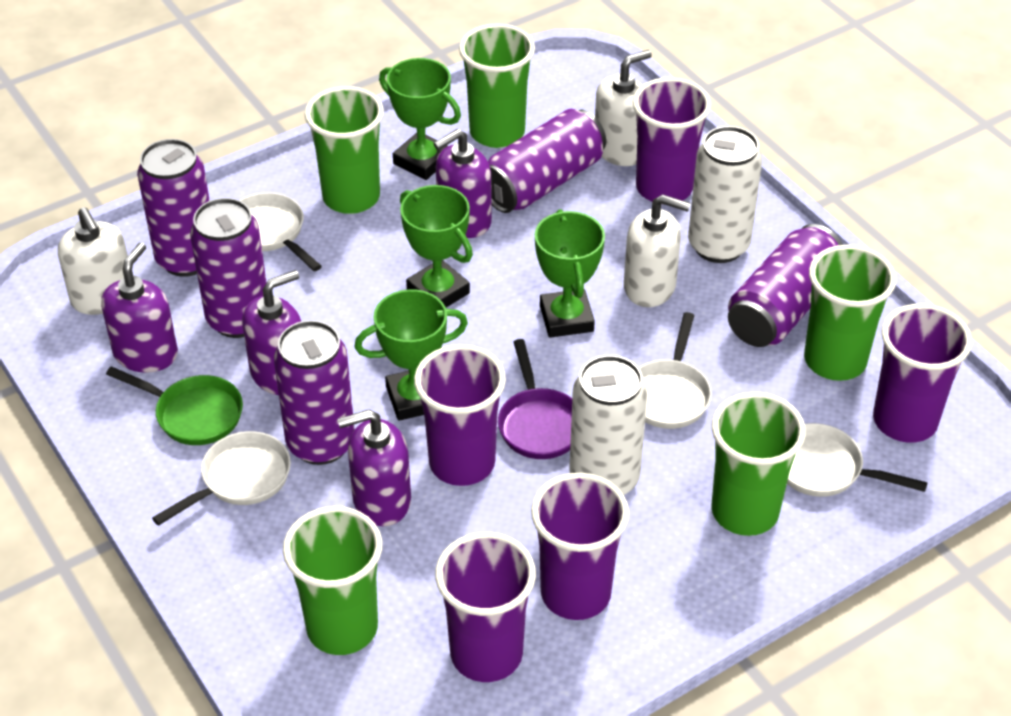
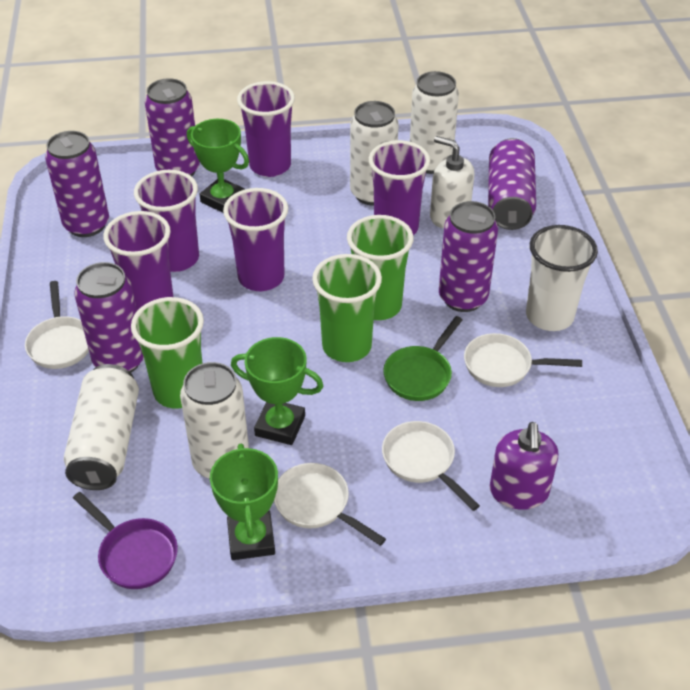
green cup: [283,506,382,655] [304,86,384,214] [459,23,535,148] [711,392,806,536] [804,245,896,381] = 5 -> [131,297,204,408] [312,254,382,362] [347,215,414,320] = 3
green trophy: [354,289,468,421] [379,58,461,180] [400,185,473,307] [535,209,605,338] = 4 -> [187,119,249,213] [210,444,278,560] [231,337,323,445] = 3
purple soap dispenser: [101,243,178,372] [242,270,301,395] [337,410,411,526] [434,129,492,238] = 4 -> [490,422,558,510] = 1
white can: [569,355,648,495] [688,126,762,263] = 2 -> [64,364,139,490] [180,362,249,479] [350,101,399,205] [410,71,459,174] = 4
white cup: none = 0 -> [526,225,598,331] = 1
white soap dispenser: [58,207,128,315] [595,50,652,166] [624,194,691,307] = 3 -> [430,136,475,228] = 1

